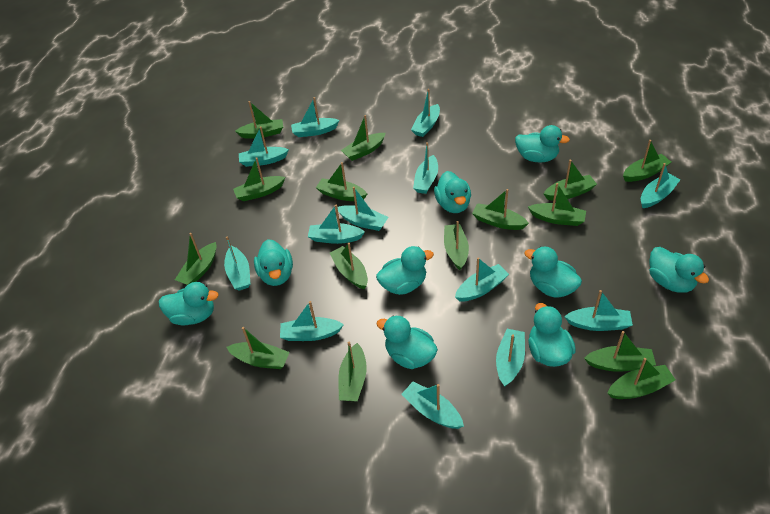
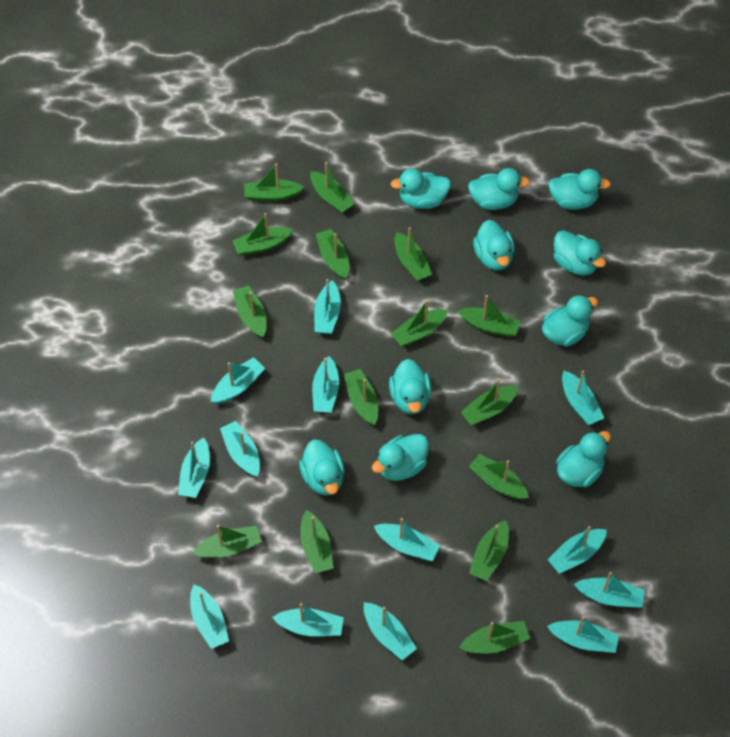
turquoise duck: [158,282,219,325] [254,239,293,286] [376,246,434,295] [377,315,438,369] [434,171,471,213] [515,125,570,163] [524,246,582,298] [528,303,576,367] [649,247,709,293] = 9 -> [299,439,345,495] [372,434,429,481] [389,359,432,414] [390,168,451,209] [468,168,530,210] [473,220,515,270] [542,295,598,347] [548,169,611,210] [554,230,606,276] [556,431,611,487] = 10

